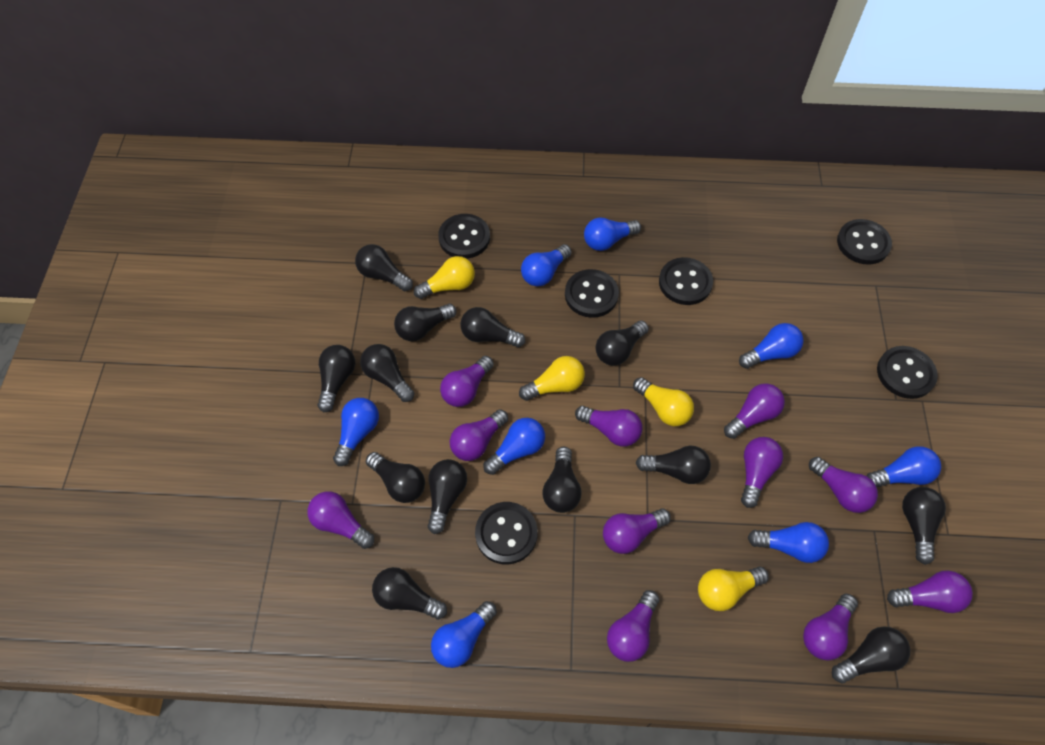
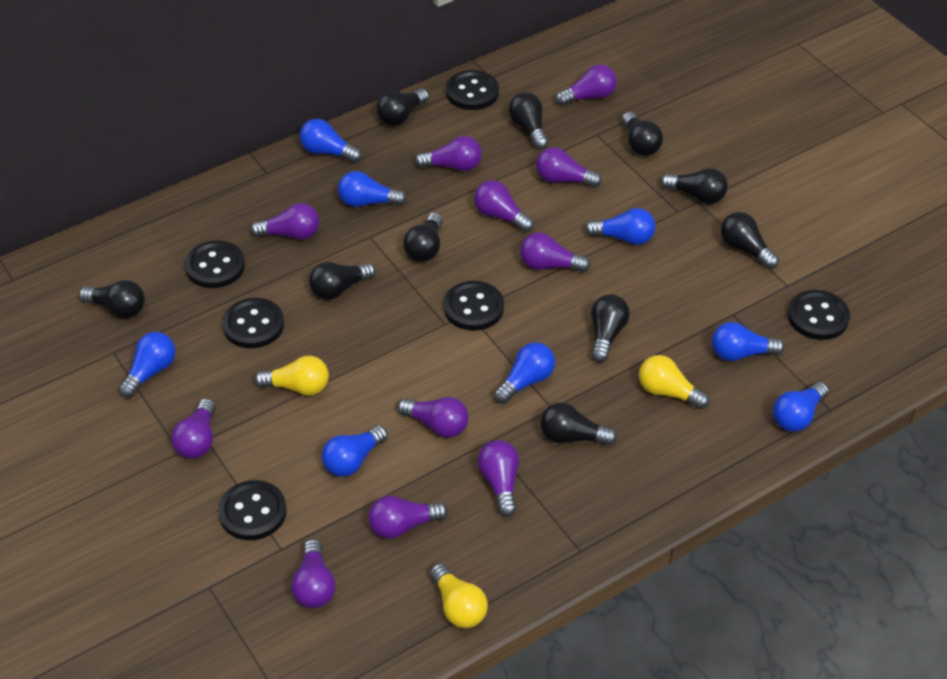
black light bulb: [317,345,355,412] [355,244,413,291] [360,344,414,402] [366,452,425,503] [372,567,447,620] [394,304,457,341] [428,459,467,534] [460,307,525,347] [543,447,582,513] [596,320,649,366] [636,446,711,484] [832,626,910,684] [902,487,946,565] = 13 -> [79,280,145,318] [309,262,376,300] [376,89,429,126] [403,213,443,262] [508,92,548,149] [540,402,617,445] [591,294,630,362] [622,112,663,156] [661,168,728,204] [721,212,779,269] = 10
yellow light bulb: [414,256,475,299] [519,356,585,401] [633,377,694,426] [698,567,769,611] = 4 -> [254,356,329,396] [430,563,488,628] [639,355,709,409] = 3

